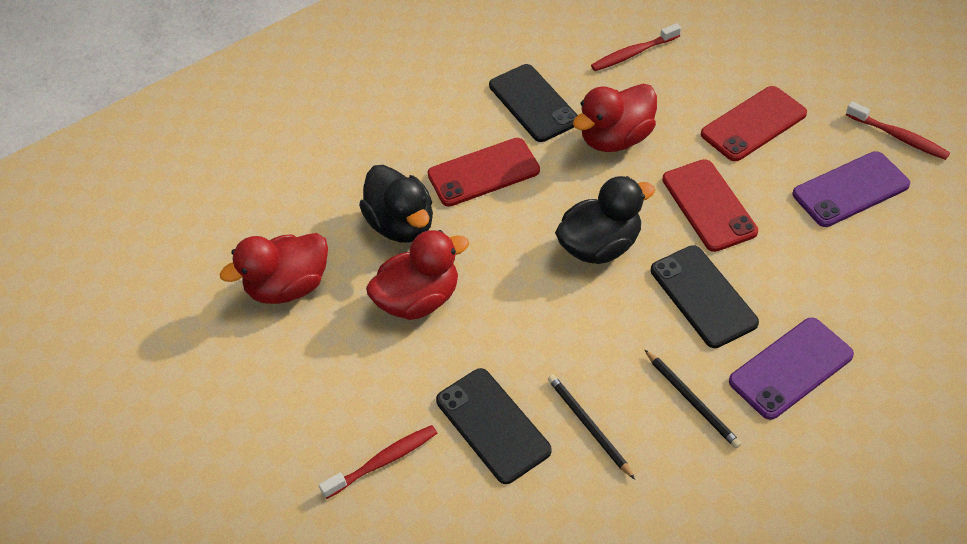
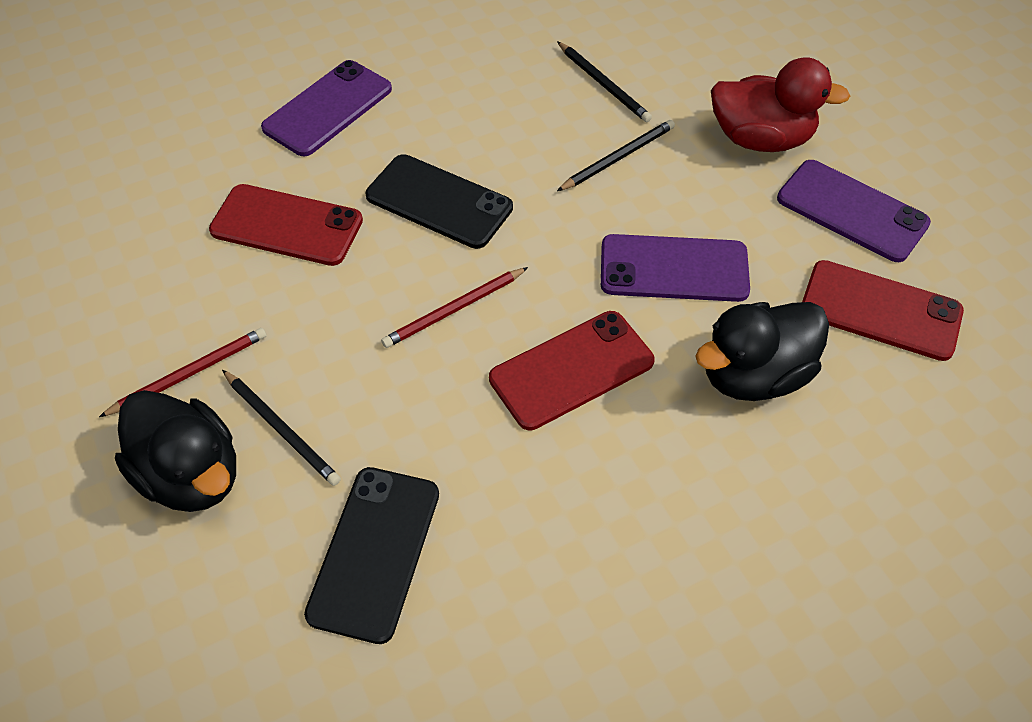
black pencil: [548,375,635,480] [644,349,742,448] = 2 -> [222,370,341,486] [557,41,652,122] [557,120,675,191] = 3
black phone: [436,368,552,484] [489,64,578,142] [651,245,759,348] = 3 -> [304,467,439,644] [366,154,513,249] = 2
purple phone: [729,318,854,420] [793,151,910,227] = 2 -> [261,60,392,156] [601,234,750,302] [777,160,931,262] = 3
red duck: [220,233,328,304] [366,230,469,320] [573,84,657,152] = 3 -> [711,57,850,152] = 1
red pencil: none = 0 -> [99,328,267,417] [381,267,528,348] = 2
red toothbrush: [319,425,438,499] [591,23,681,71] [846,101,950,160] = 3 -> none = 0

